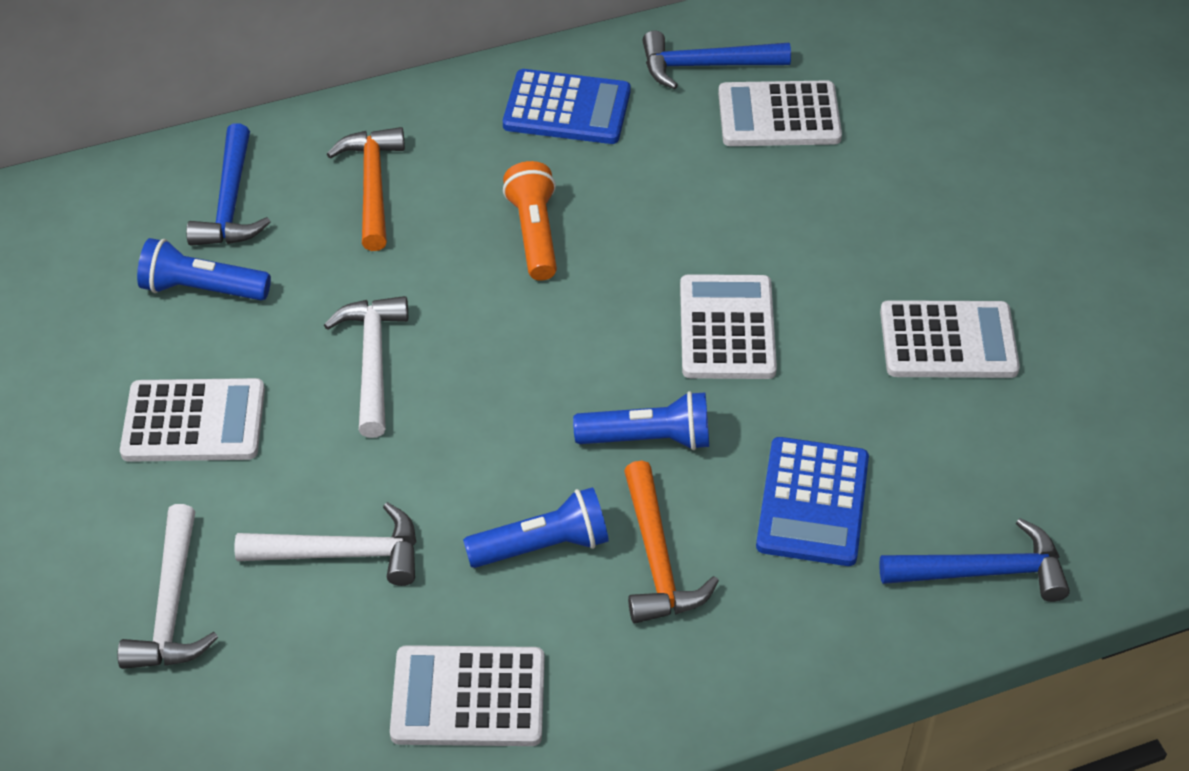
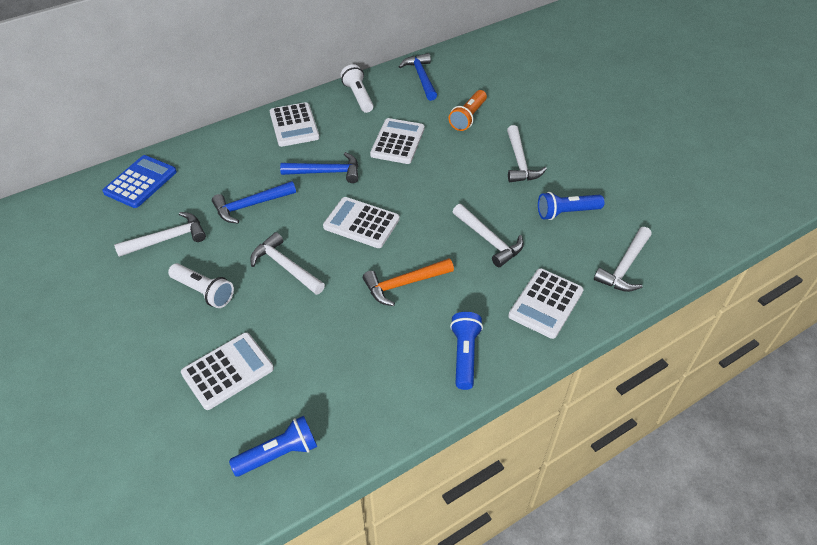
blue calculator: [503,69,631,144] [756,437,869,566] = 2 -> [102,155,177,208] = 1
orange hammer: [327,127,405,251] [624,461,719,623] = 2 -> [363,258,454,306] = 1
white flashlight: none = 0 -> [168,263,234,308] [340,64,373,113] = 2
white hammer: [117,504,218,669] [235,502,416,586] [324,296,408,438] = 3 -> [114,212,206,257] [250,232,325,295] [453,204,524,267] [507,125,547,182] [594,227,652,292] = 5

